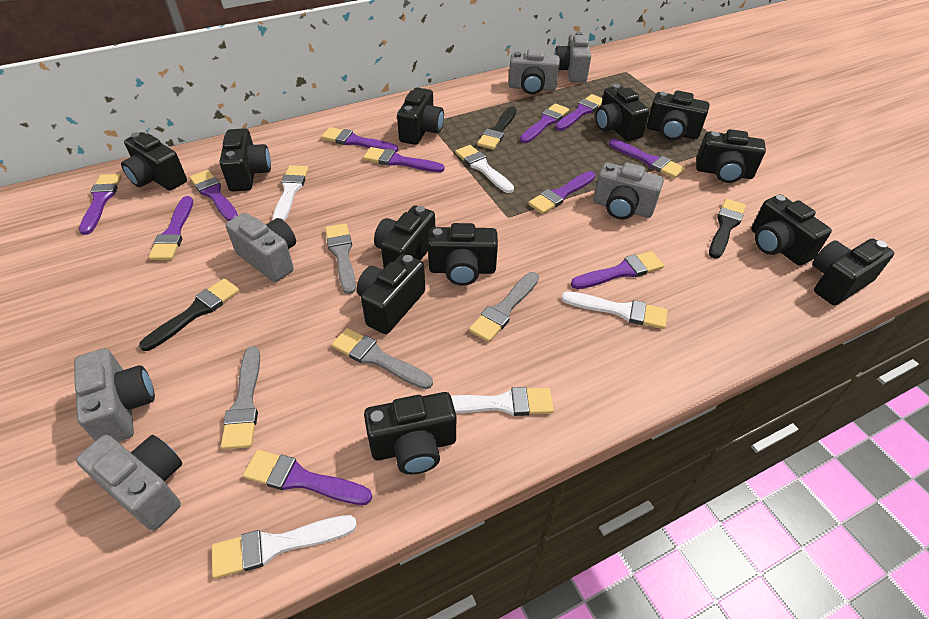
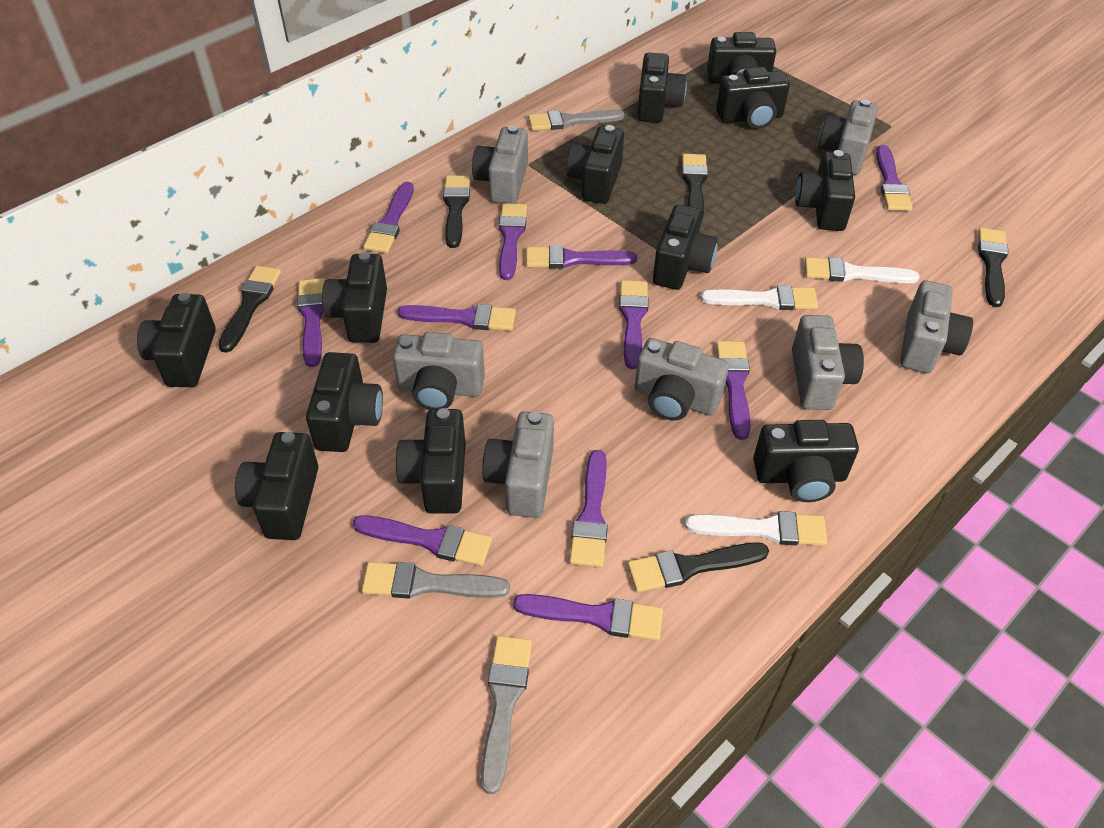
black brush: [139,278,240,351] [477,107,516,150] [709,199,746,259] = 3 -> [218,266,281,353] [443,175,470,248] [627,542,769,592] [682,154,708,222] [978,228,1009,307] = 5
grey brush: [221,346,260,449] [325,223,356,294] [332,328,433,389] [469,272,539,342] = 4 -> [362,562,510,599] [481,636,532,794] [528,109,624,131] = 3
grey camera: [74,348,155,442] [76,435,182,530] [226,213,296,282] [508,49,560,95] [554,32,591,83] [593,163,664,219] = 6 -> [393,332,485,410] [472,125,528,204] [482,411,554,518] [635,338,729,421] [792,315,864,410] [818,99,878,175] [900,280,973,373] = 7
white brush: [212,515,357,578] [273,165,309,221] [451,387,554,416] [455,145,514,193] [561,291,668,329] = 5 -> [685,511,827,546] [701,285,818,310] [805,257,920,283] = 3

